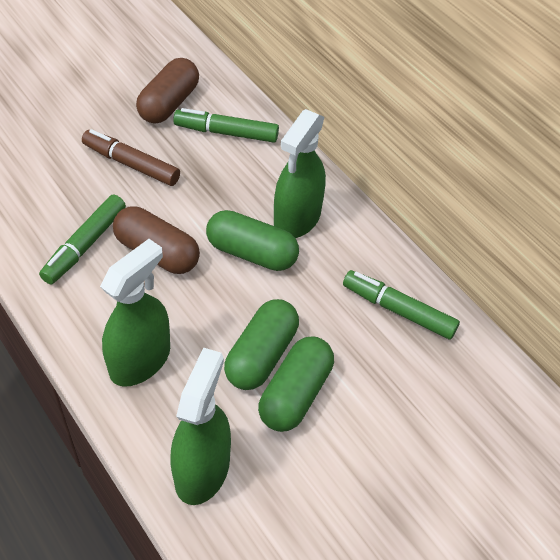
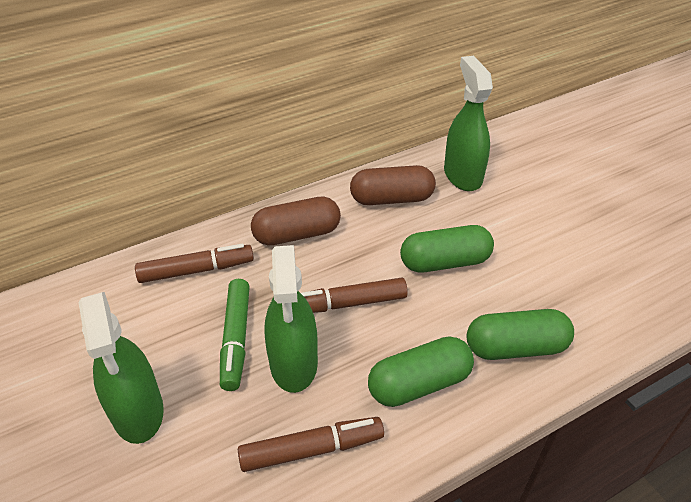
brown marker: [82,129,180,186] = 1 -> [135,244,254,283] [238,417,384,472] [301,278,408,313] = 3
green marker: [39,195,126,284] [173,108,279,143] [343,270,460,340] = 3 -> [220,279,250,391] = 1

